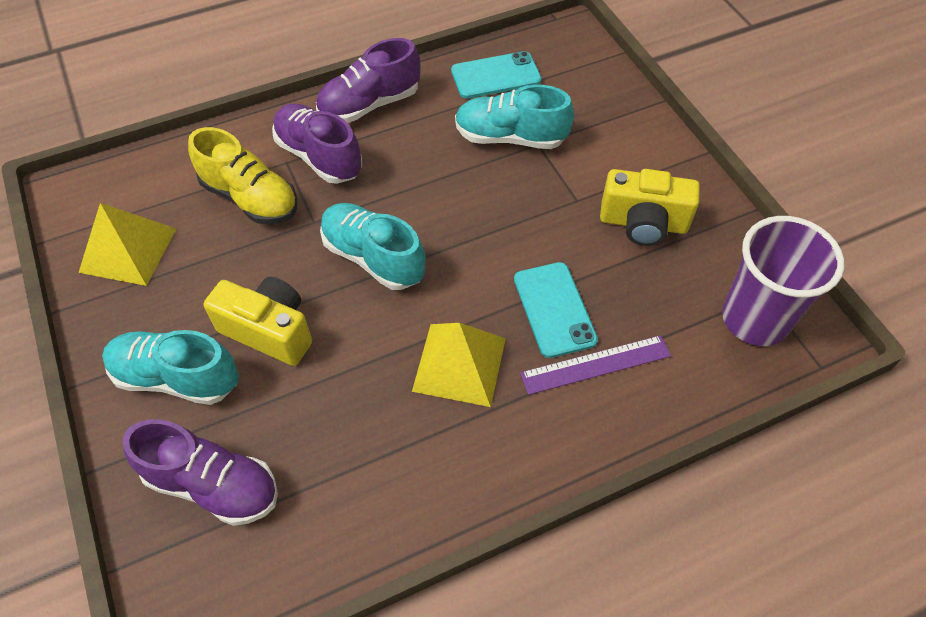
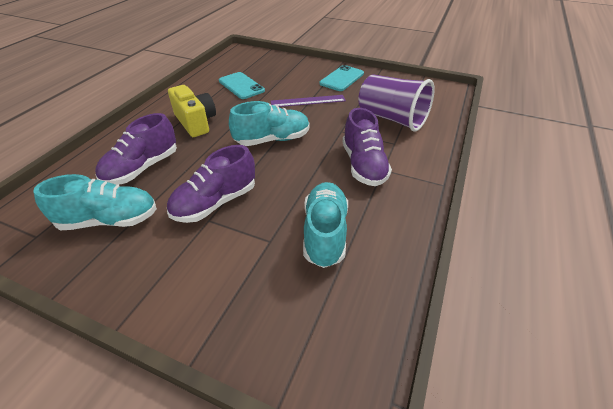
yellow camera: [204,277,312,366] [600,169,700,246] = 2 -> [168,85,216,137] = 1
yellow pyramid: [78,203,176,286] [412,323,506,407] = 2 -> none = 0
yellow shoe: [188,127,298,224] = 1 -> none = 0

